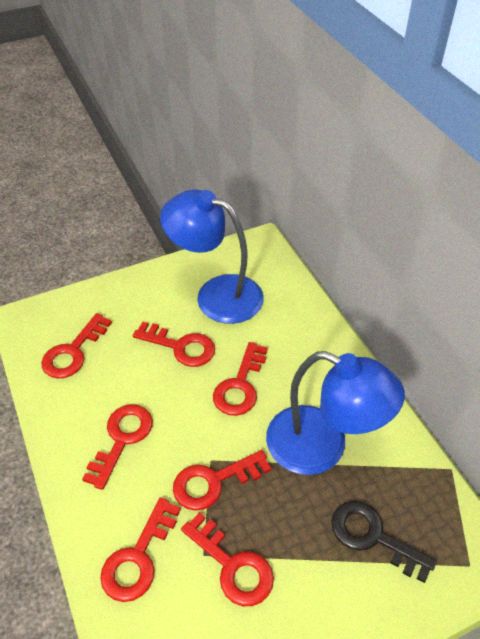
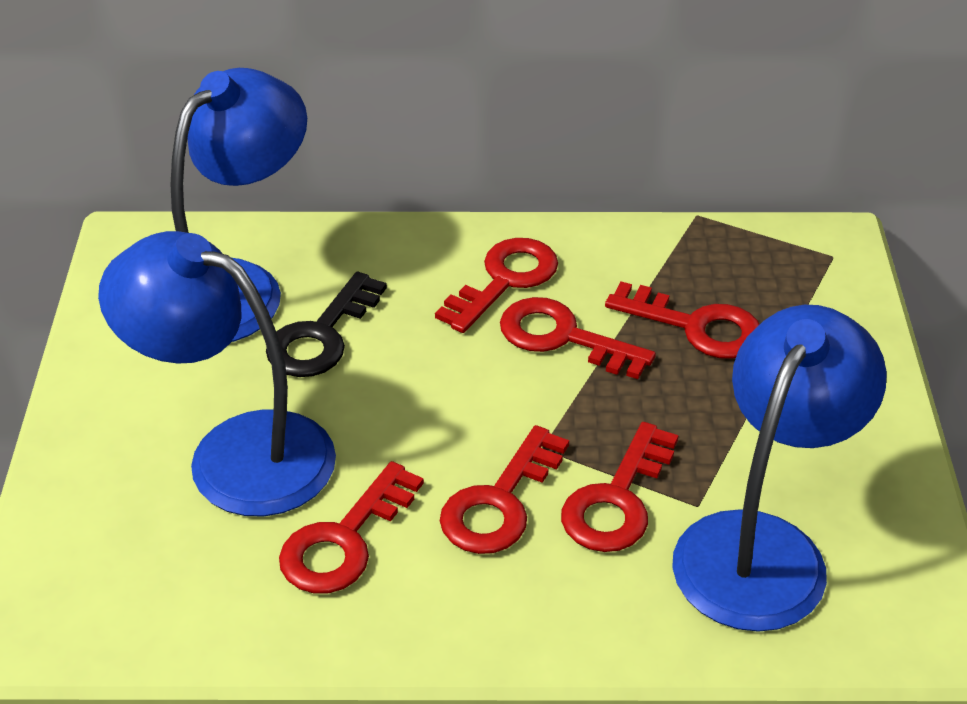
blue lamp: [160,190,264,324] [266,351,405,475] = 2 -> [98,231,336,517] [171,68,307,342] [672,305,887,632] = 3
red key: [41,313,112,378] [82,404,153,490] [100,497,181,602] [133,322,215,367] [173,450,271,511] [181,512,274,606] [213,342,268,416] = 7 -> [279,461,424,593] [435,238,558,333] [440,425,569,554] [500,297,656,379] [561,422,679,552] [605,282,760,359] = 6

